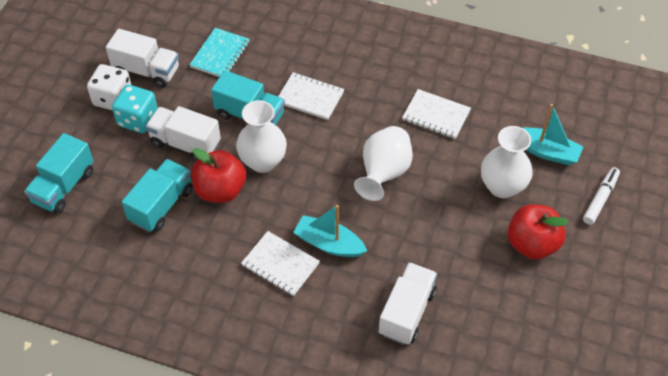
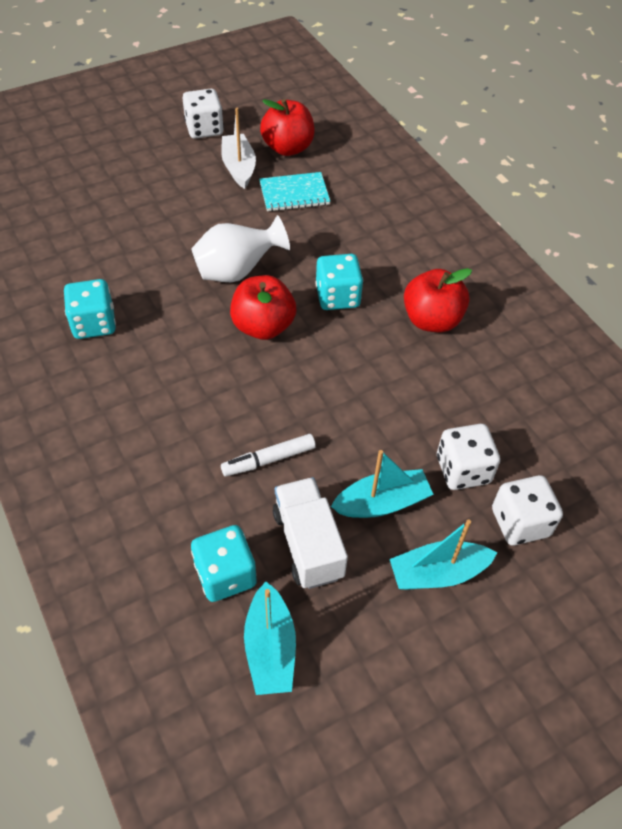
red apple: [192,148,246,203] [508,204,568,260] = 2 -> [230,275,296,340] [260,99,315,156] [404,268,472,332] = 3
turquoise boat: [293,205,367,257] [523,104,583,165] = 2 -> [244,582,296,695] [331,450,434,518] [390,520,497,590] = 3
turquoise dice: [112,85,158,133] = 1 -> [64,279,116,339] [191,525,257,602] [316,254,363,310] = 3
turquoise truck: [24,133,94,214] [122,159,193,232] [211,70,285,125] = 3 -> none = 0
white boat: none = 0 -> [221,108,256,189] = 1
white dice: [87,64,131,110] = 1 -> [183,89,224,139] [437,424,500,490] [492,475,563,546] = 3
white notebook: [241,231,320,296] [278,72,344,120] [402,89,471,139] = 3 -> none = 0
white truck: [106,29,179,88] [145,106,221,162] [379,262,437,345] = 3 -> [273,477,348,589] = 1
white vase: [236,100,287,173] [354,126,413,201] [481,126,533,198] = 3 -> [191,215,290,282] = 1

